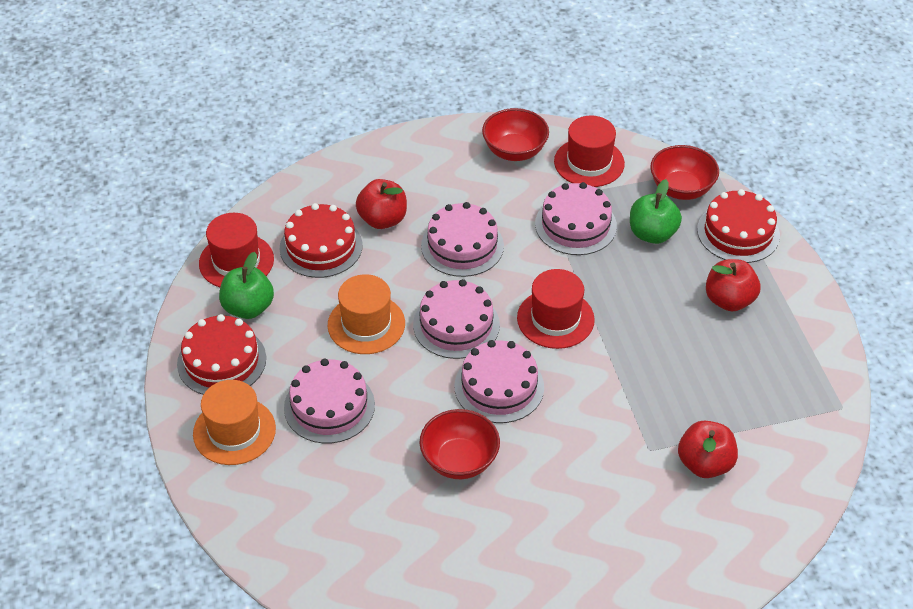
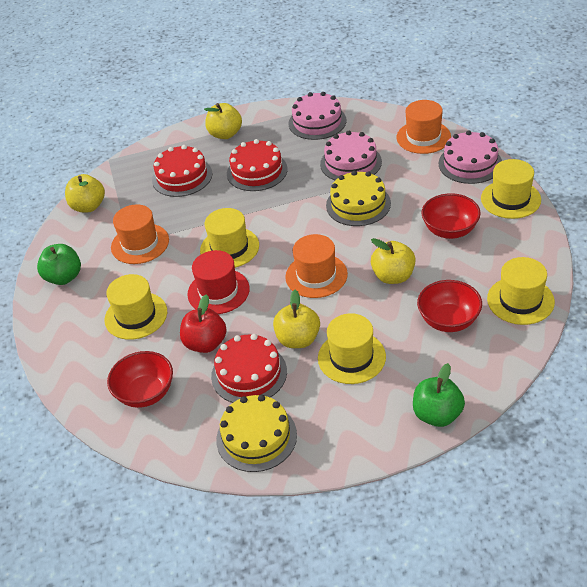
orange hat: [193,380,276,465] [328,274,405,354] = 2 -> [111,204,169,264] [285,234,348,298] [397,100,451,154] = 3
pink cake: [284,358,375,443] [413,279,500,359] [421,202,504,277] [454,340,544,423] [535,182,617,255] = 5 -> [289,92,346,140] [320,131,382,180] [439,131,502,184] = 3
red apple: [356,179,407,229] [678,420,738,478] [706,259,760,311] = 3 -> [180,294,227,353] = 1
red hat: [199,213,274,287] [517,269,595,349] [554,115,625,187] = 3 -> [187,250,250,314] = 1
yellow apple: none = 0 -> [65,174,105,213] [204,103,242,139] [273,290,320,348] [371,238,416,284] = 4
yellow cake: none = 0 -> [216,395,297,472] [326,171,391,226] = 2
yellow hat: none = 0 -> [104,274,167,340] [200,208,259,268] [318,313,386,384] [481,159,541,219] [487,257,555,325] = 5

